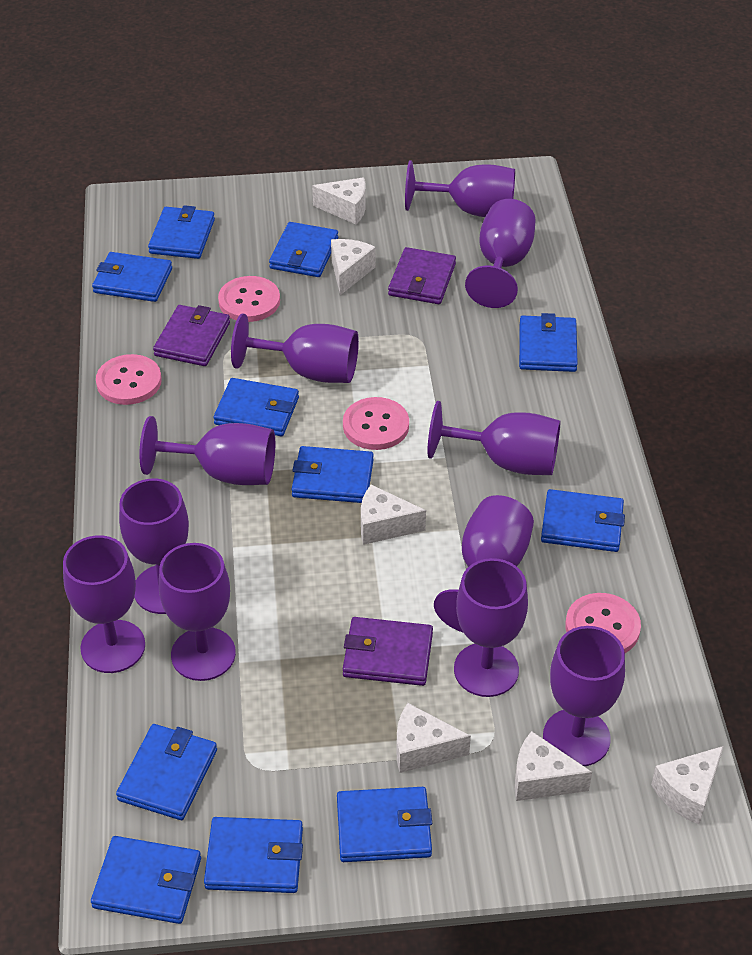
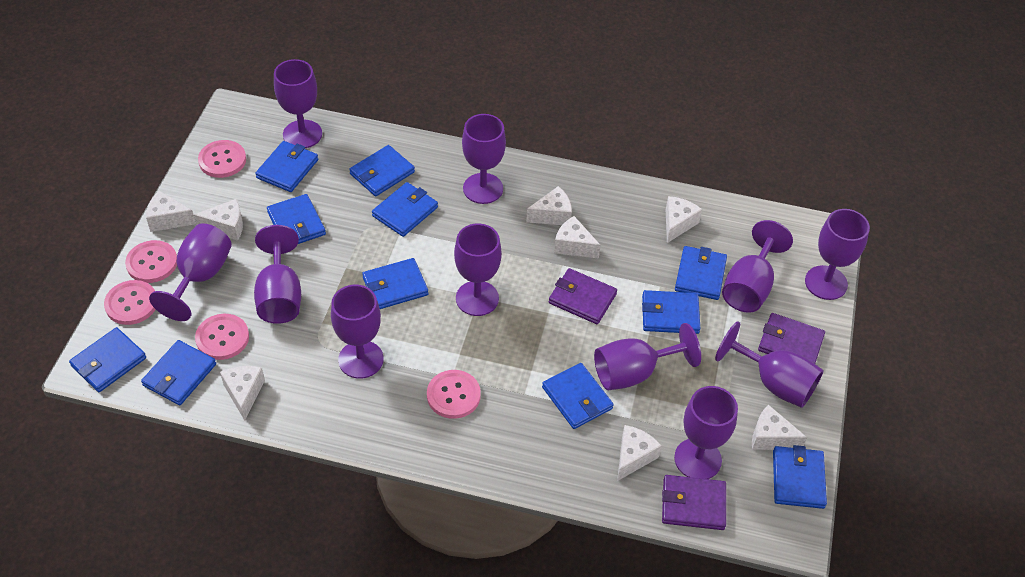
pink button: [96,354,162,405] [218,276,280,322] [343,397,409,450] [565,593,641,653] = 4 -> [104,280,156,325] [125,240,177,283] [195,314,249,360] [198,140,246,178] [427,370,481,419] = 5
white cheese: [312,177,366,224] [331,239,376,295] [361,485,426,545] [396,703,471,773] [515,731,592,801] [651,746,724,824] = 6 -> [146,191,196,232] [194,199,243,241] [220,366,265,420] [526,186,572,225] [554,216,601,259] [617,425,661,481] [666,196,702,243] [752,405,807,450] = 8

